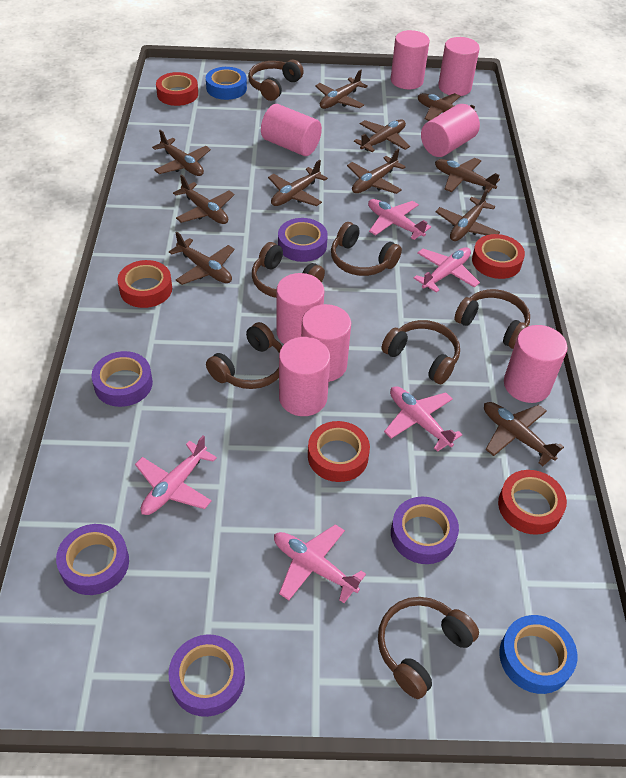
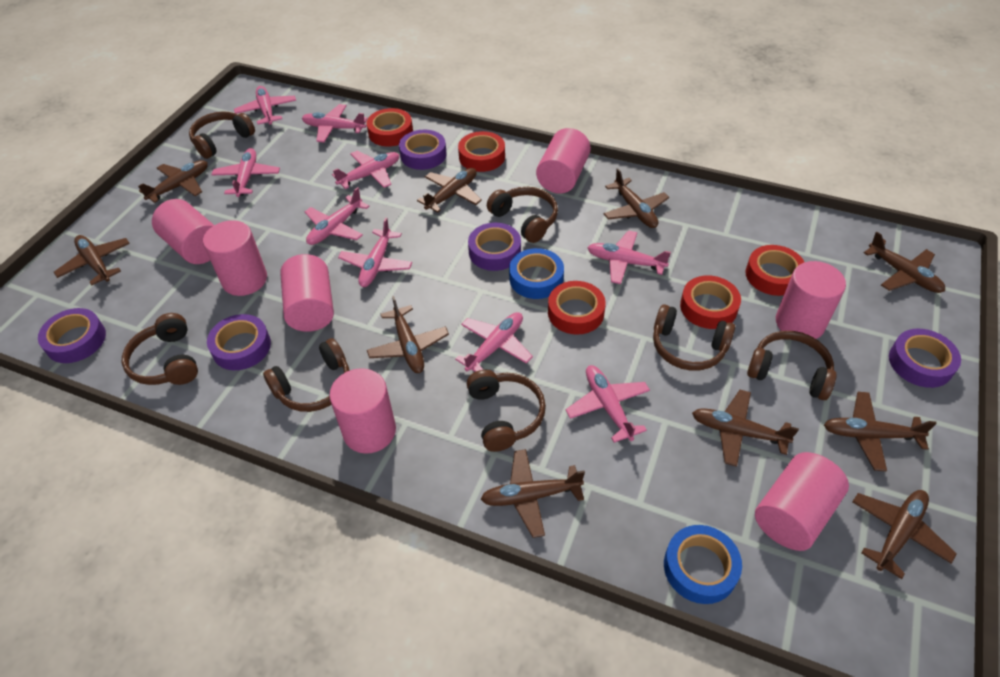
brown plane: [152,130,211,176] [169,232,235,285] [173,174,235,224] [268,160,328,206] [315,70,368,109] [347,149,406,194] [354,120,410,152] [418,93,475,121] [435,158,500,193] [436,189,500,241] [484,402,564,466] = 11 -> [54,235,130,285] [138,160,208,203] [367,296,449,373] [417,168,482,213] [481,449,585,538] [604,168,669,228] [692,390,799,467] [824,392,937,472] [852,490,957,579] [864,232,945,293] = 10
pink cylinder: [261,104,322,156] [276,273,324,344] [279,337,330,416] [301,304,351,382] [391,30,430,89] [421,104,480,157] [438,37,480,96] [504,325,567,403] = 8 -> [152,199,214,264] [203,220,267,296] [280,254,334,332] [329,368,396,454] [536,128,591,194] [755,452,849,551] [776,261,846,339] = 7
pink plane: [135,435,217,515] [274,524,366,603] [368,199,431,240] [384,386,463,452] [413,247,480,293] = 5 -> [211,148,280,197] [234,86,296,125] [302,104,368,143] [305,187,370,245] [332,150,399,189] [338,218,412,287] [455,312,533,372] [566,365,650,443] [587,230,671,284] = 9

